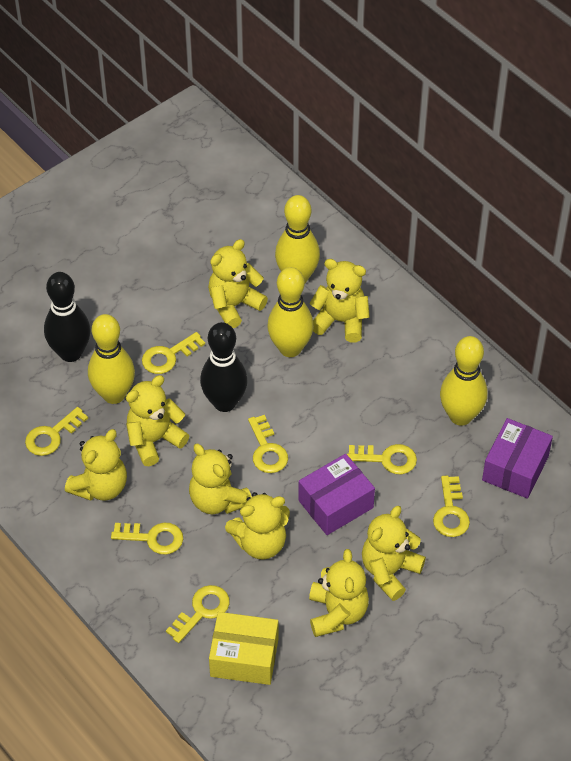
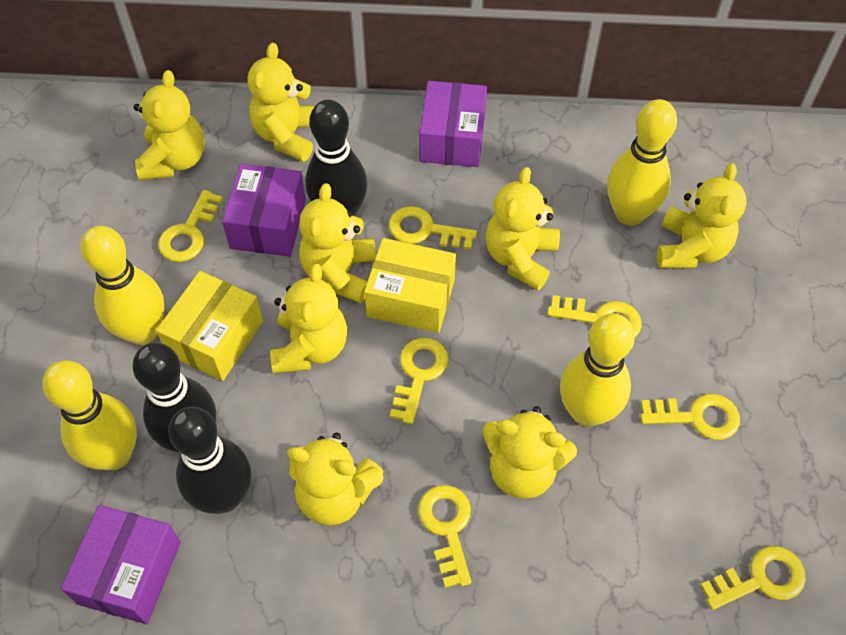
black bowling pin: [44,272,91,362] [200,322,248,412] = 2 -> [133,343,216,453] [168,407,251,514] [305,99,367,216] = 3
purple box: [298,454,375,535] [482,418,553,499] = 2 -> [61,505,181,624] [222,164,306,257] [419,81,487,167] = 3
yellow box: [209,612,279,685] = 1 -> [156,271,263,381] [364,238,456,333] = 2

